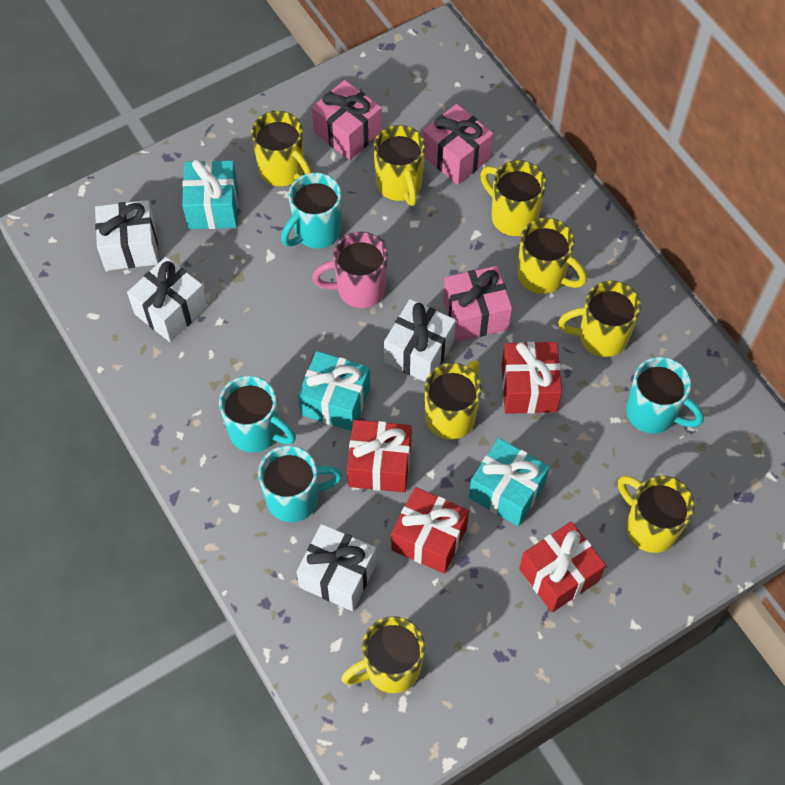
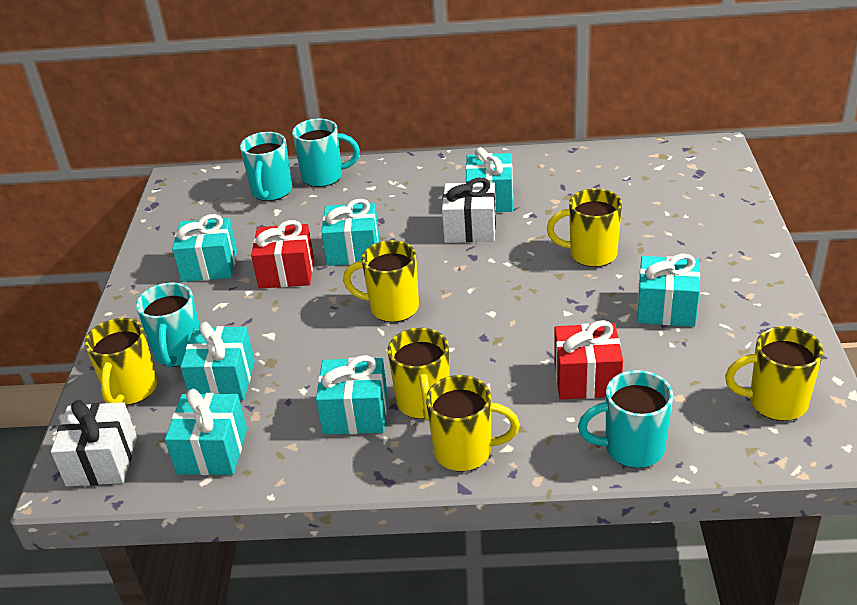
pink gift: [312,80,382,160] [423,104,493,185] [443,266,512,341] = 3 -> none = 0
pink mug: [312,232,388,308] = 1 -> none = 0
red gift: [347,420,412,493] [391,487,469,574] [501,342,562,414] [519,521,606,612] = 4 -> [251,220,314,289] [554,320,623,400] = 2
turquoise gift: [182,159,238,229] [298,351,370,431] [469,438,550,526] = 3 -> [165,389,247,475] [172,214,237,282] [180,322,255,401] [316,355,388,435] [321,199,379,266] [466,147,513,212] [637,254,700,327] = 7
white gift: [95,200,158,271] [127,257,208,342] [297,524,376,611] [384,299,456,382] = 4 -> [51,400,137,486] [442,178,496,242] = 2
yellow mug: [251,111,312,187] [341,616,425,693] [373,125,425,206] [424,360,482,440] [480,160,546,236] [518,218,587,294] [558,281,641,357] [618,476,695,553] = 8 -> [84,318,157,405] [343,240,419,322] [388,328,450,421] [426,375,520,472] [547,188,622,267] [725,326,823,421] = 6

